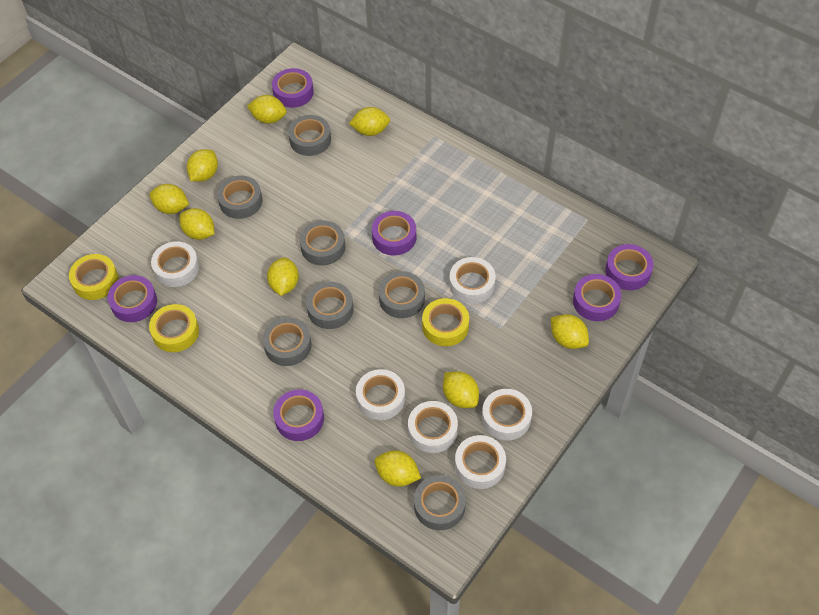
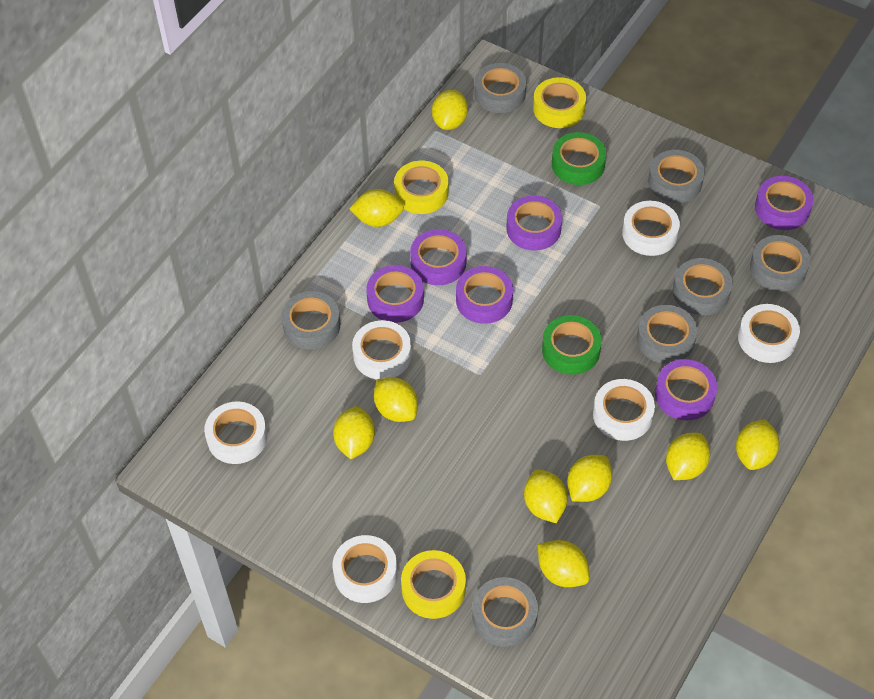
green tape: none = 0 -> [542,315,602,375] [552,132,606,185] = 2

